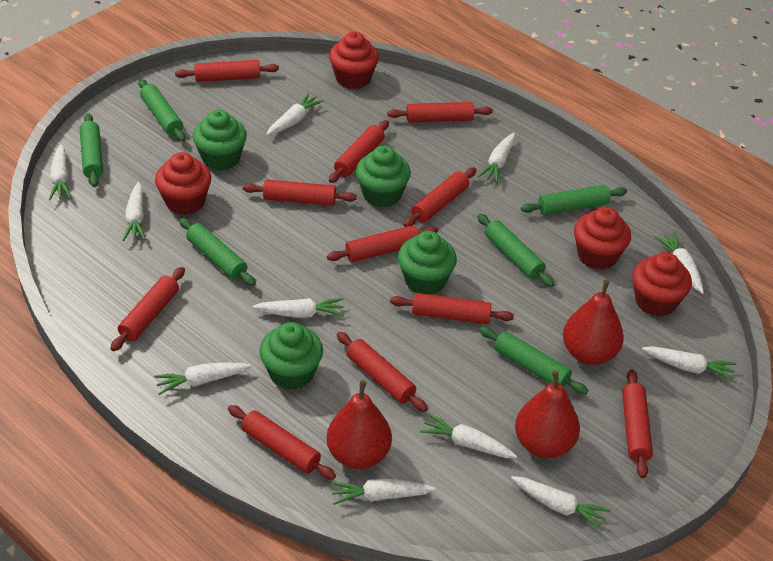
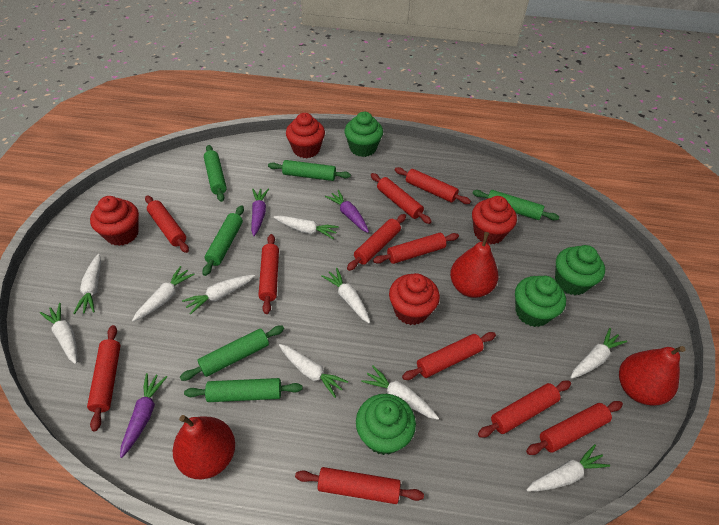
purple carrot: none = 0 -> [120,373,167,458] [251,188,269,236] [325,190,369,233] = 3
white carrot: [49,144,72,200] [122,182,146,241] [154,362,251,395] [252,298,344,318] [266,93,324,135] [331,478,435,505] [420,413,517,458] [477,133,515,183] [511,476,611,530] [642,346,736,381] [655,232,704,294] = 11 -> [40,303,77,364] [73,254,101,314] [132,266,195,322] [182,275,255,315] [273,216,339,239] [279,344,348,398] [322,268,370,323] [361,366,439,420] [526,444,610,491] [570,328,627,379] = 10

